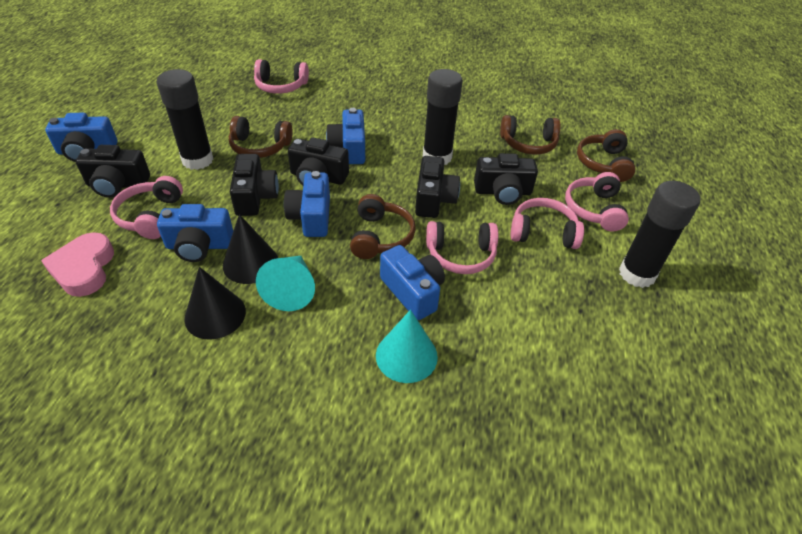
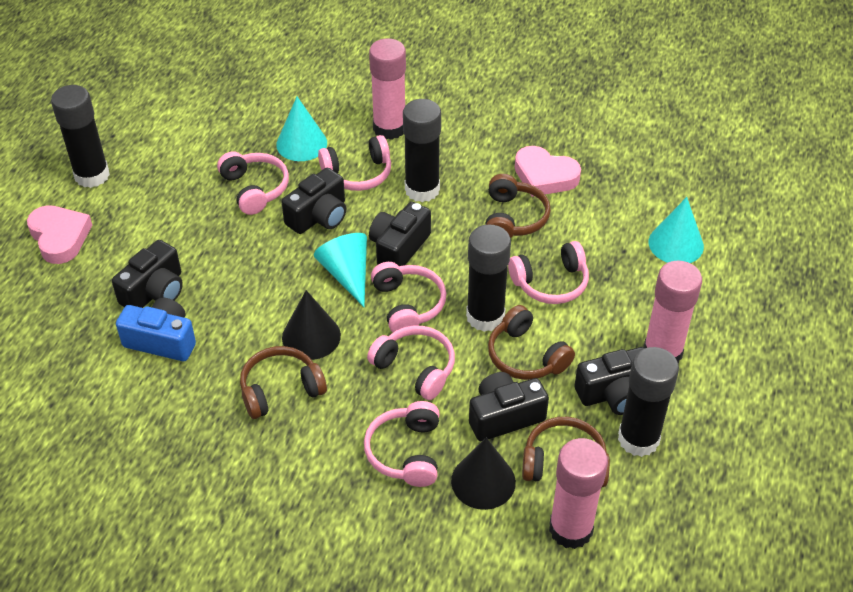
black glue stick: [157,69,213,170] [423,69,463,165] [619,181,700,288] = 3 -> [51,85,110,188] [403,99,441,202] [466,224,511,332] [618,347,679,457] = 4
blue camera: [45,113,117,162] [157,204,233,262] [284,171,330,237] [326,108,365,164] [380,245,445,320] = 5 -> [116,298,196,361] = 1
pink glue stick: none = 0 -> [369,38,406,140] [549,438,608,549] [644,261,702,364] = 3
pink headphones: [110,176,183,239] [254,59,309,94] [426,221,498,274] [511,198,584,249] [565,172,629,231] = 5 -> [217,152,289,215] [318,135,391,191] [364,401,439,487] [367,326,455,400] [371,262,446,332] [508,241,589,304] = 6
pink heart: [41,232,114,297] = 1 -> [27,205,92,264] [515,146,581,197] = 2
turquoise cone: [256,256,315,311] [376,310,438,383] = 2 -> [276,97,327,161] [314,233,367,307] [649,197,704,263] = 3

